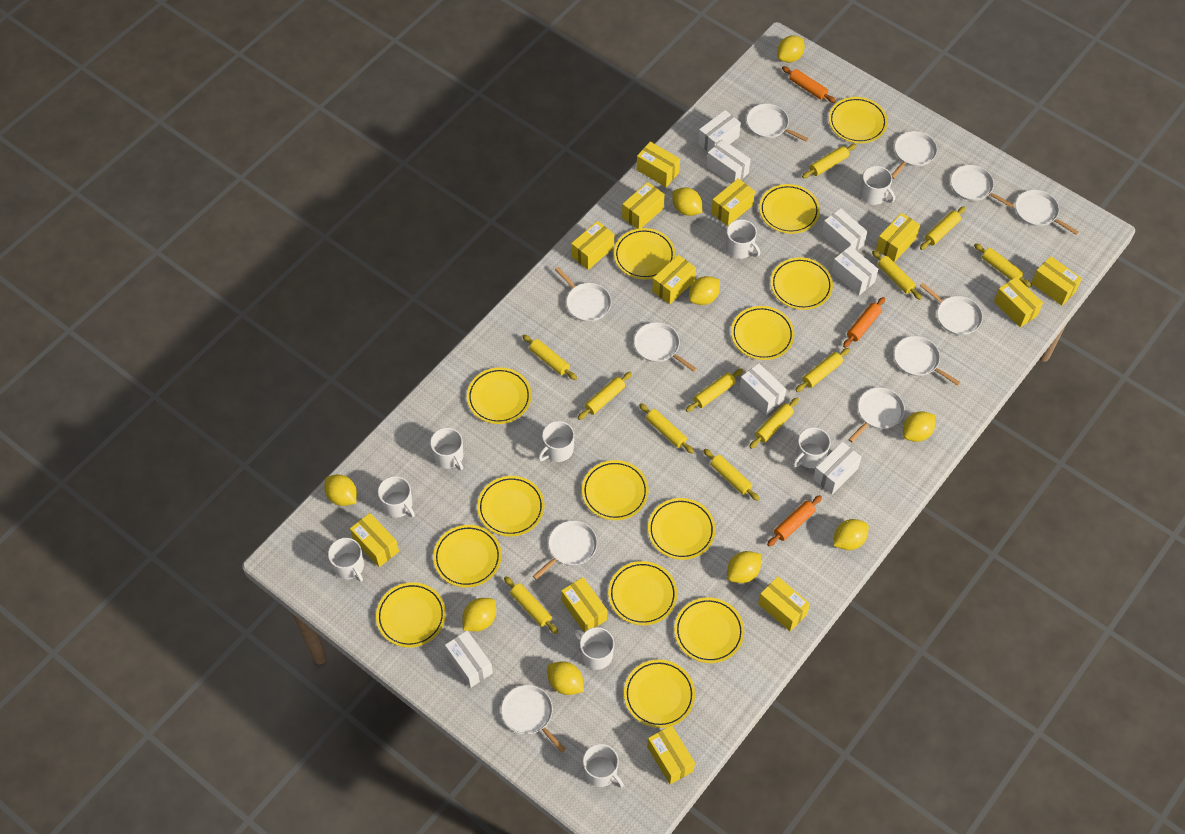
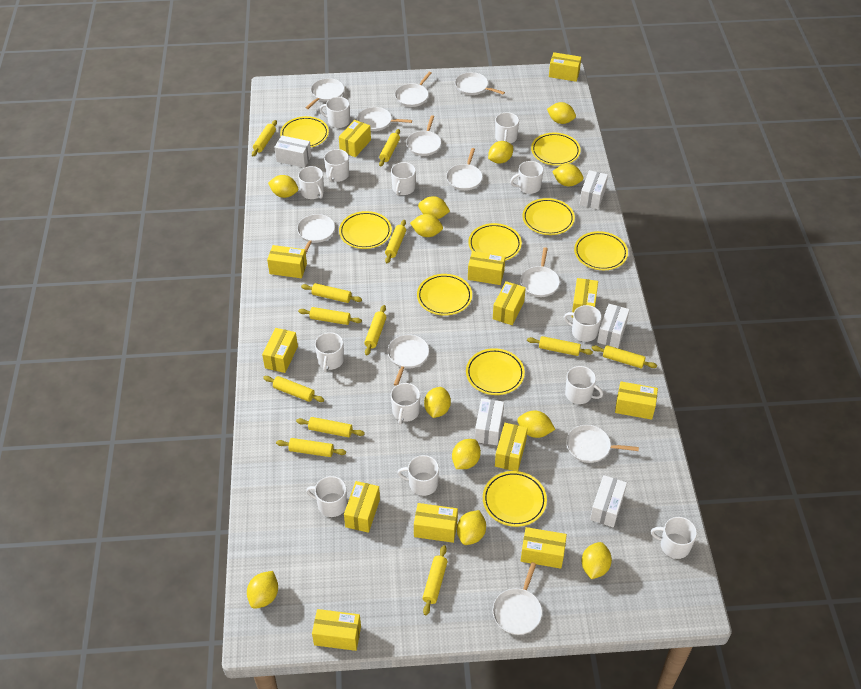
orange rolling pin: [767,495,822,546] [782,66,836,103] [843,297,885,348] = 3 -> none = 0
white box: [445,631,493,688] [698,110,741,152] [706,139,751,184] [739,363,786,415] [813,442,862,494] [822,208,868,252] [831,246,878,295] = 7 -> [274,135,312,168] [475,398,504,445] [579,170,608,209] [590,475,627,528] [597,304,630,348] = 5
white mug: [328,538,364,582] [378,476,415,518] [430,428,463,470] [538,421,574,462] [574,627,614,670] [583,744,624,788] [726,220,760,259] [793,427,831,468] [860,166,895,205] = 9 -> [298,166,324,199] [306,476,347,517] [315,332,344,372] [319,97,350,128] [324,149,349,182] [391,162,416,196] [391,383,420,425] [397,455,439,496] [495,112,519,144] [510,161,544,194] [564,305,602,342] [565,366,603,404] [651,517,697,559] = 13
yellow box: [350,513,399,567] [561,577,607,632] [571,221,614,270] [622,182,665,229] [636,142,680,187] [647,725,695,784] [652,255,696,304] [711,178,755,226] [758,576,810,631] [876,213,920,262] [994,277,1043,328] [1031,256,1082,306] = 12 -> [262,328,298,373] [267,245,307,278] [312,609,361,651] [339,120,371,157] [344,481,380,533] [414,503,458,543] [468,251,505,285] [493,281,526,325] [495,423,528,471] [521,527,567,569] [549,52,581,82] [571,278,598,318] [615,382,658,420] = 13
yellow lemon: [324,475,357,506] [462,598,496,631] [547,661,584,695] [672,187,702,216] [689,276,720,305] [727,551,761,583] [777,35,805,62] [833,519,869,550] [903,411,935,442] = 9 -> [247,571,278,609] [268,175,298,198] [410,214,443,237] [418,196,450,219] [424,387,451,418] [452,439,481,469] [457,510,486,545] [488,141,513,164] [517,411,555,438] [547,102,576,124] [552,164,583,186] [582,542,612,579] = 12
yellow plate: [376,582,446,648] [433,525,502,588] [467,367,531,424] [477,476,544,537] [582,460,649,520] [608,561,677,625] [614,228,675,279] [624,660,695,728] [648,498,716,560] [674,598,744,663] [731,306,794,360] [759,184,820,234] [771,257,833,310] [829,97,888,143] = 14 -> [280,116,329,147] [339,211,392,249] [417,274,472,316] [466,348,525,395] [468,223,522,261] [483,471,547,527] [522,198,575,235] [531,133,581,166] [574,231,628,270] = 9

